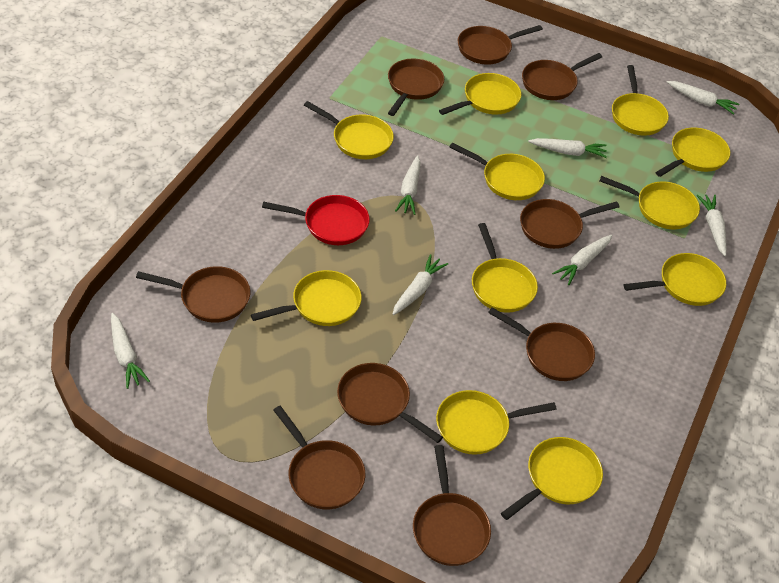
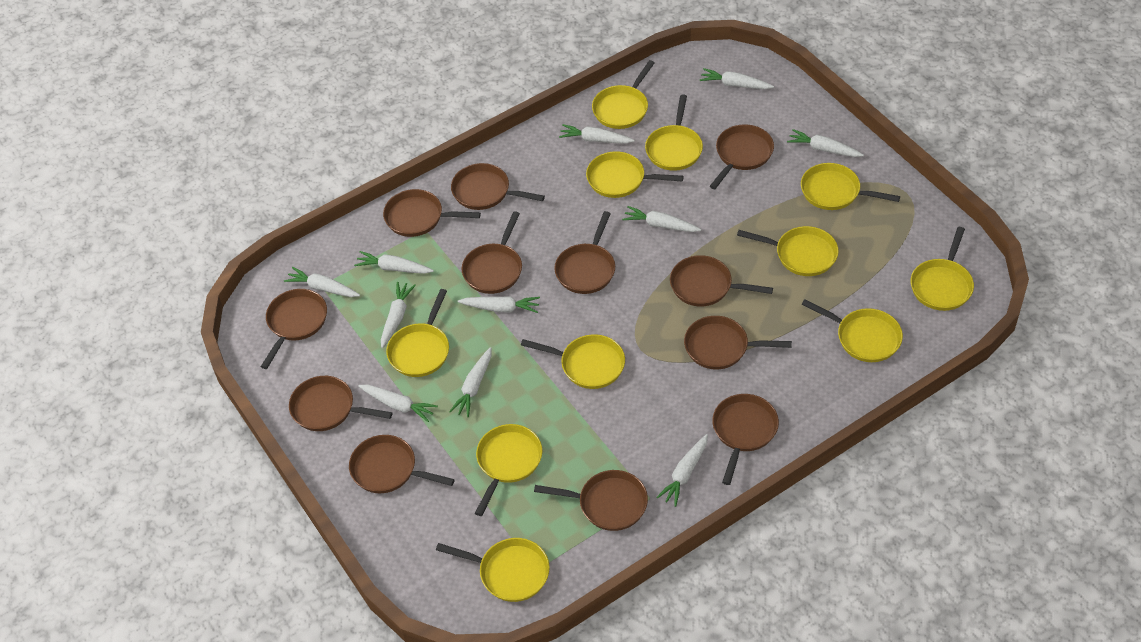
brown pan: [136,266,250,323] [273,406,365,509] [337,363,443,443] [388,59,444,116] [413,445,491,566] [458,25,543,65] [488,307,595,381] [520,199,620,249] [522,53,602,100] = 9 -> [261,289,327,369] [289,376,393,431] [349,435,455,493] [383,189,481,237] [451,163,545,210] [462,211,522,294] [534,470,648,531] [554,211,615,294] [670,255,773,306] [684,316,792,369] [710,124,774,189] [712,394,779,485] = 12
red pan: [262,195,370,245] = 1 -> none = 0
white carrot: [111,313,150,389] [392,254,448,315] [395,155,421,215] [528,138,607,158] [552,235,612,285] [667,81,739,115] [697,195,726,256] = 7 -> [284,267,360,297] [354,251,434,274] [358,385,438,422] [381,282,416,348] [449,347,492,417] [458,296,540,313] [559,124,635,144] [622,206,701,232] [656,434,708,507] [700,68,774,89] [787,129,864,157] = 11

